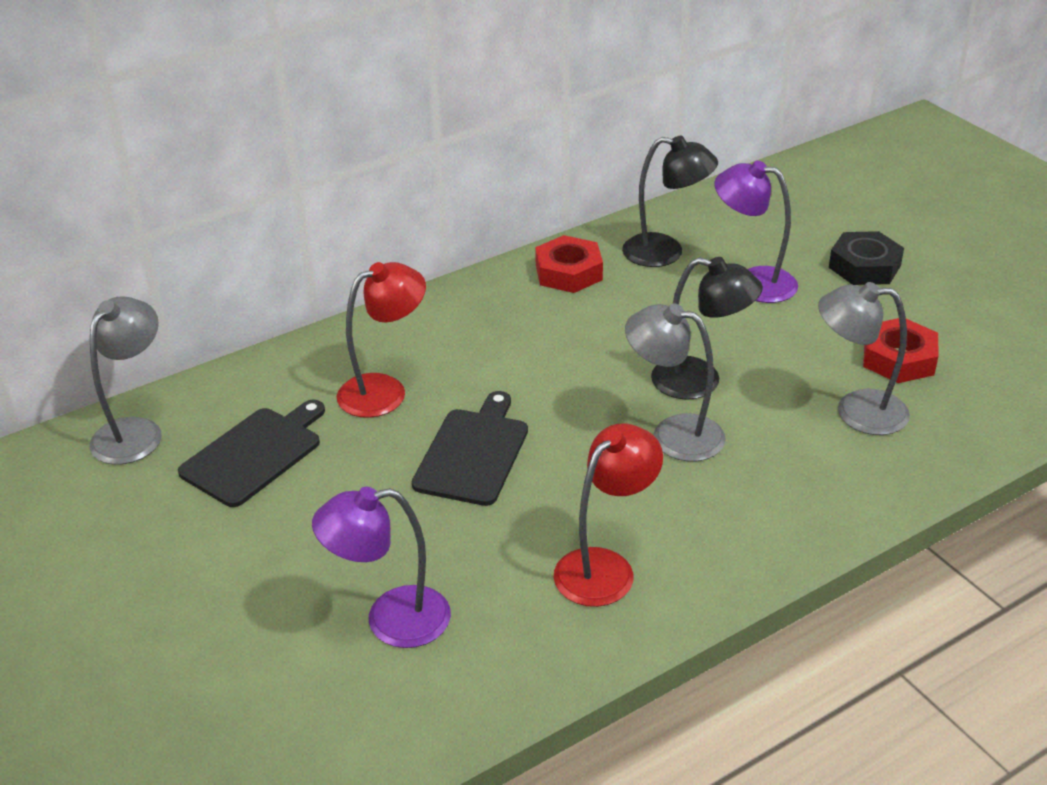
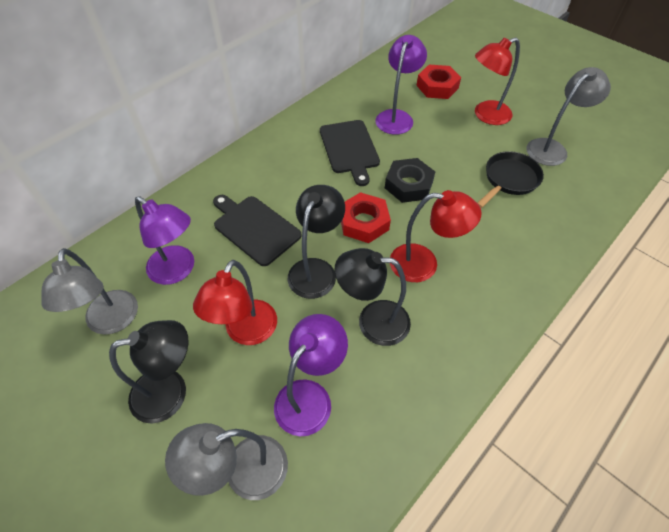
black lamp: [622,136,718,267] [651,257,763,400] = 2 -> [109,320,188,423] [287,185,345,299] [335,248,411,346] = 3
black pan: none = 0 -> [478,151,544,208] = 1
purple lamp: [312,487,451,648] [715,161,798,303] = 2 -> [135,196,194,285] [274,314,348,436] [375,35,427,135] = 3
red lamp: [337,262,426,418] [553,423,663,607] = 2 -> [193,260,277,345] [390,190,482,282] [475,37,520,125] = 3

